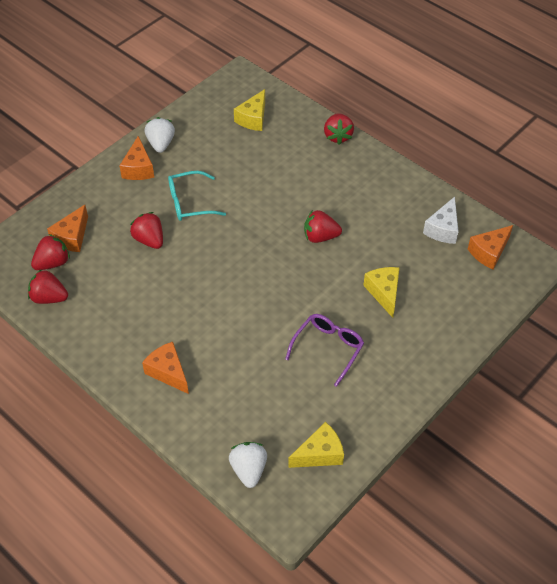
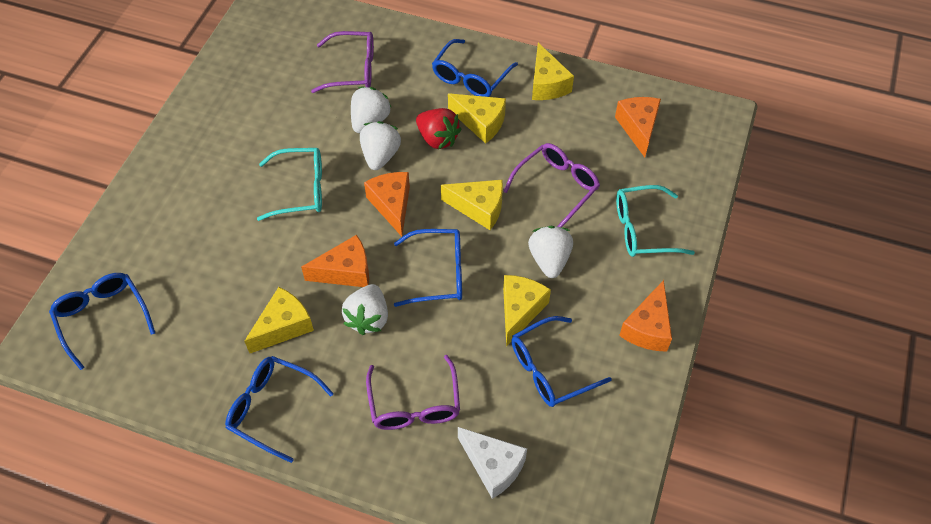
blue glasses: none = 0 -> [49,273,155,370] [225,356,334,463] [394,229,462,307] [432,39,518,97] [511,316,612,407] = 5
purple glasses: [285,314,364,387] = 1 -> [311,31,374,93] [366,355,460,430] [503,143,600,227] = 3
red strawberry: [28,269,68,304] [31,234,70,270] [130,212,163,249] [304,210,342,243] [324,113,354,145] = 5 -> [416,108,461,149] = 1
turquoise glasses: [168,171,226,221] = 1 -> [257,148,322,221] [616,185,695,257] = 2
white strawberry: [145,117,175,153] [229,442,267,488] = 2 -> [342,284,388,335] [351,87,392,133] [360,121,401,170] [528,226,573,278] = 4
yellow cheese: [234,89,265,131] [288,422,344,468] [363,267,400,318] = 3 -> [244,287,314,353] [441,180,503,230] [448,93,506,144] [503,275,551,346] [532,43,574,100] = 5

